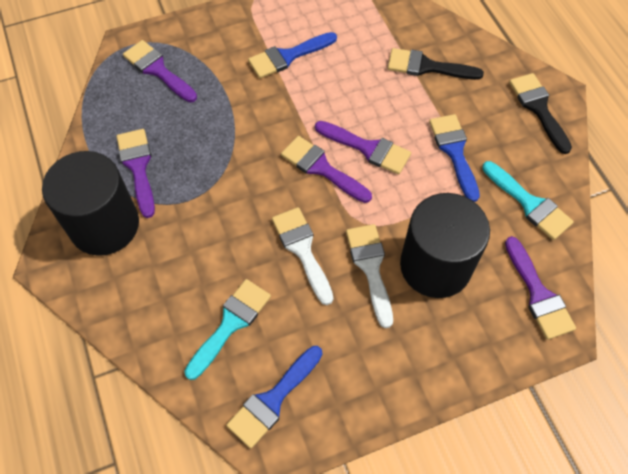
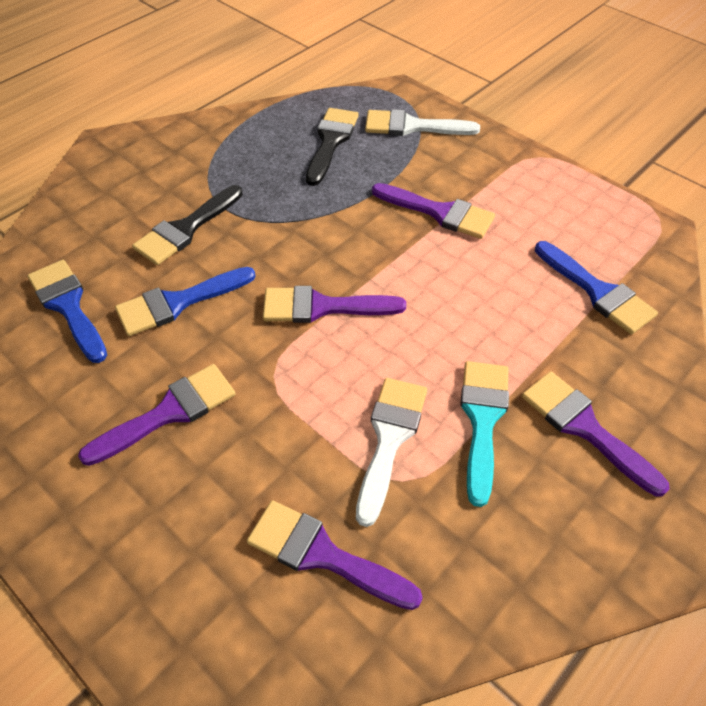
black cylinder: [42,151,139,256] [400,193,490,298] = 2 -> none = 0
turquoise brush: [184,279,271,380] [482,161,574,240] = 2 -> [460,361,509,507] = 1

